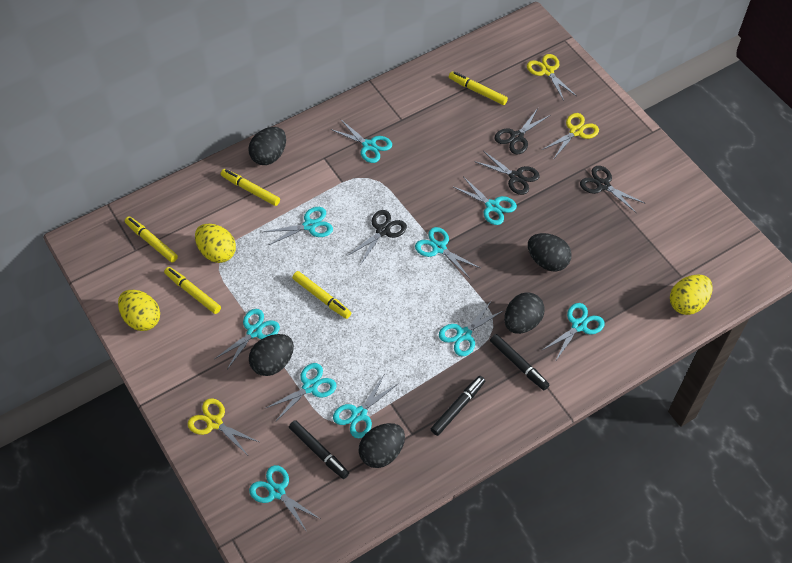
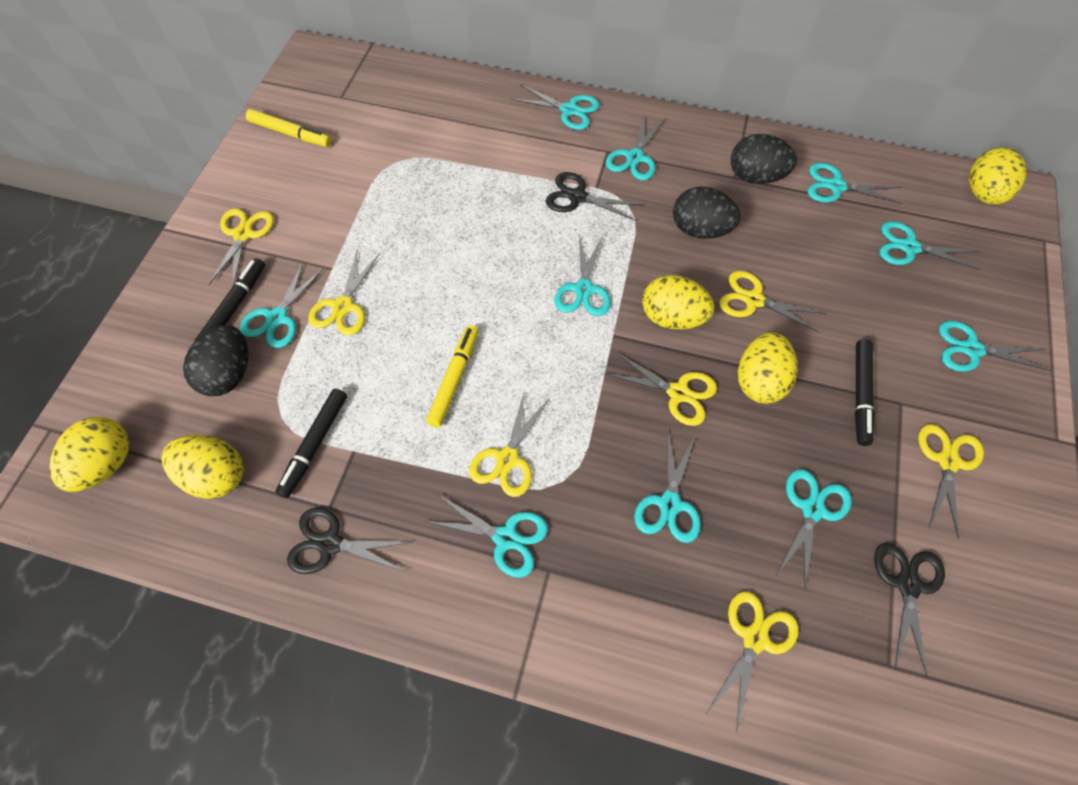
black egg: [248,127,286,165] [249,334,294,376] [359,423,405,468] [504,292,545,334] [528,233,572,271] = 5 -> [183,325,248,396] [673,187,740,239] [731,134,797,184] = 3
black scissors: [347,210,407,264] [474,151,540,195] [495,108,550,155] [580,166,644,212] = 4 -> [287,508,413,574] [546,172,643,221] [874,543,945,678] = 3
yellow egg: [118,290,160,331] [195,223,236,263] [670,274,712,315] = 3 -> [50,417,129,492] [161,435,244,499] [642,275,715,330] [738,332,798,404] [969,147,1026,205] = 5
yellow marker: [125,216,178,263] [164,267,221,314] [221,169,280,206] [292,271,351,319] [449,71,508,105] = 5 -> [246,109,331,147] [426,325,478,427] = 2
yellow scissors: [188,398,259,454] [527,54,576,101] [542,113,599,158] = 3 -> [208,208,274,287] [308,251,380,335] [469,390,550,497] [606,352,717,426] [707,591,799,732] [719,271,826,333] [918,424,984,539] = 7

